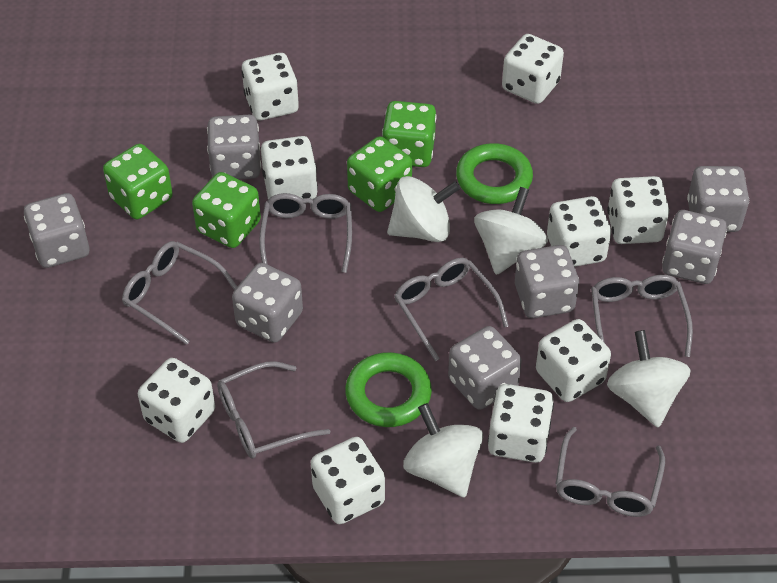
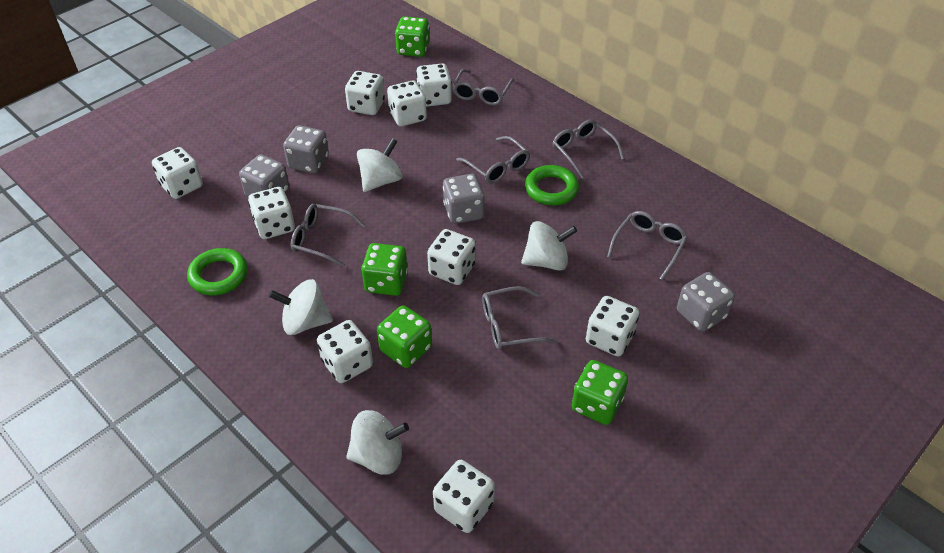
grey dice: [24,193,89,268] [207,115,261,179] [232,263,303,343] [448,326,522,410] [515,245,579,318] [662,210,727,284] [687,166,749,232] = 7 -> [239,154,290,197] [283,125,329,174] [443,174,485,224] [677,272,735,332] = 4

